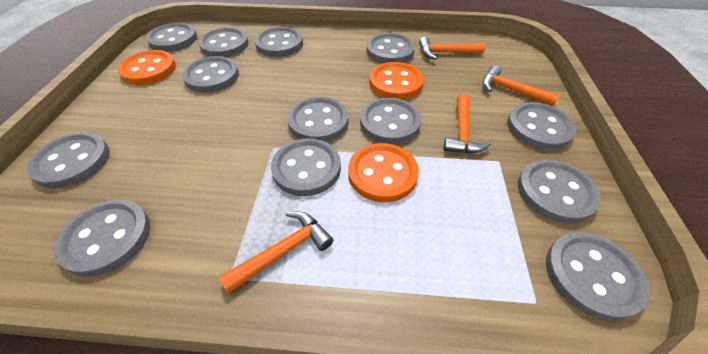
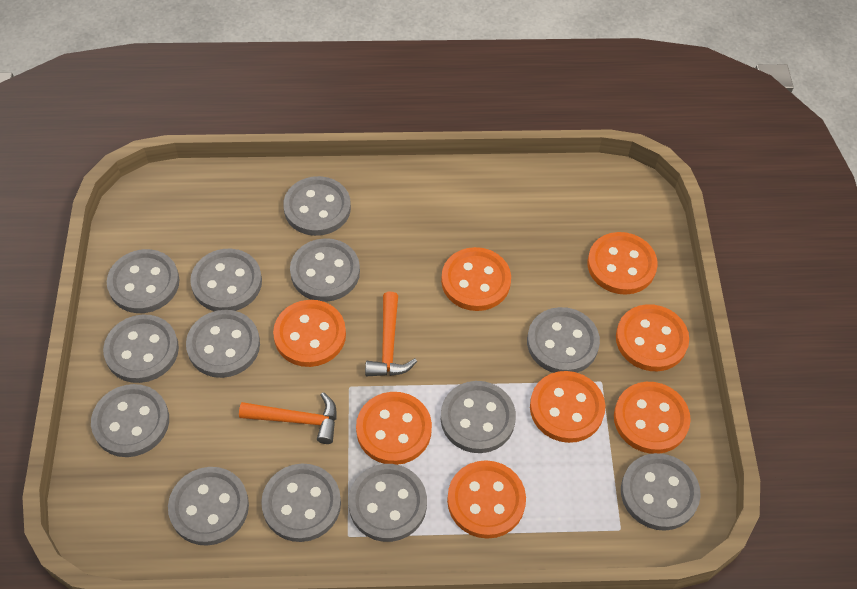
orange button: [117,50,176,85] [348,143,419,202] [369,62,424,99] = 3 -> [273,300,346,367] [356,392,432,465] [441,247,511,311] [447,460,526,539] [530,371,605,443] [587,232,658,295] [614,382,691,454] [616,304,689,371] = 8
orange hammer: [219,211,333,294] [419,37,485,60] [443,94,491,153] [483,65,559,106] = 4 -> [239,392,336,444] [365,292,417,376] = 2

